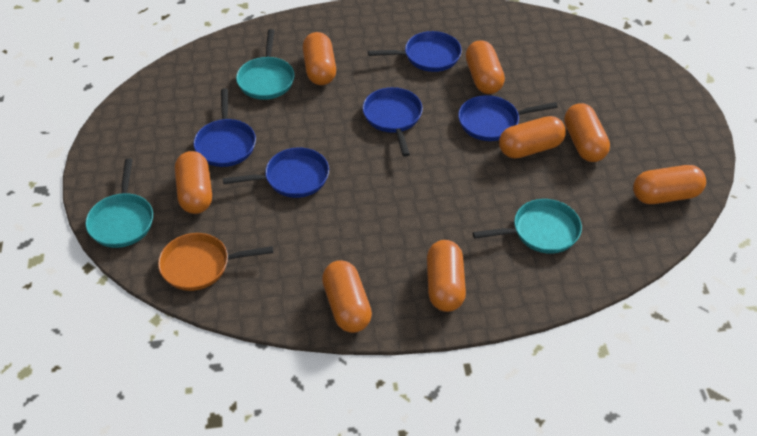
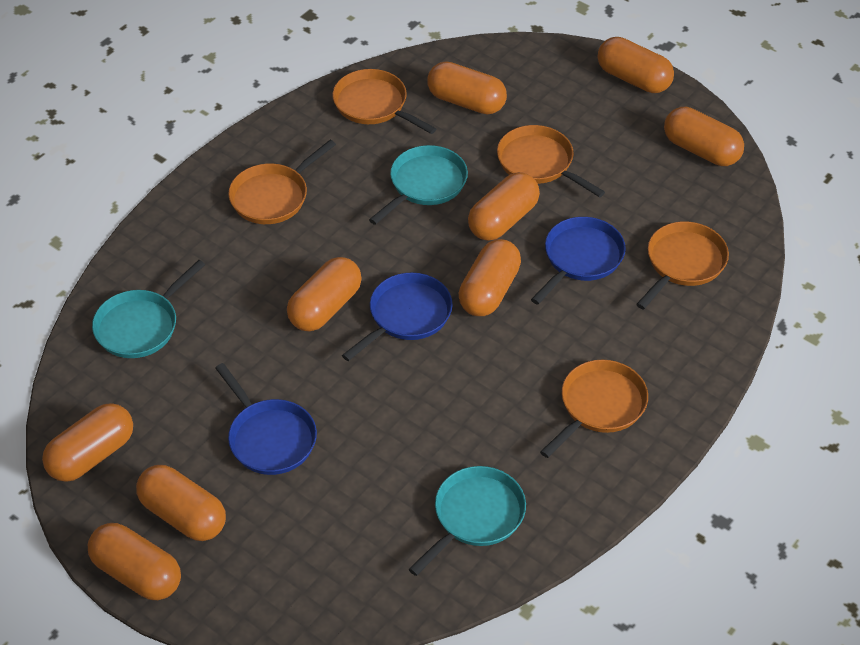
blue pan: [193,88,256,167] [223,147,329,198] [363,87,423,157] [368,31,462,72] [458,95,558,141] = 5 -> [215,363,317,475] [342,273,453,361] [531,217,626,304] = 3
orange capsule: [175,151,212,214] [303,32,336,85] [322,260,372,333] [427,240,466,312] [466,40,505,94] [499,116,566,158] [564,103,610,162] [633,165,706,204] = 8 -> [42,403,133,482] [88,523,181,600] [136,465,226,541] [287,257,362,332] [427,61,507,114] [459,239,521,316] [468,172,540,241] [598,37,674,93] [664,107,744,166] = 9
orange pan: [158,233,273,291] = 1 -> [228,140,336,224] [333,69,436,134] [497,125,605,197] [540,360,648,458] [636,221,729,310] = 5

